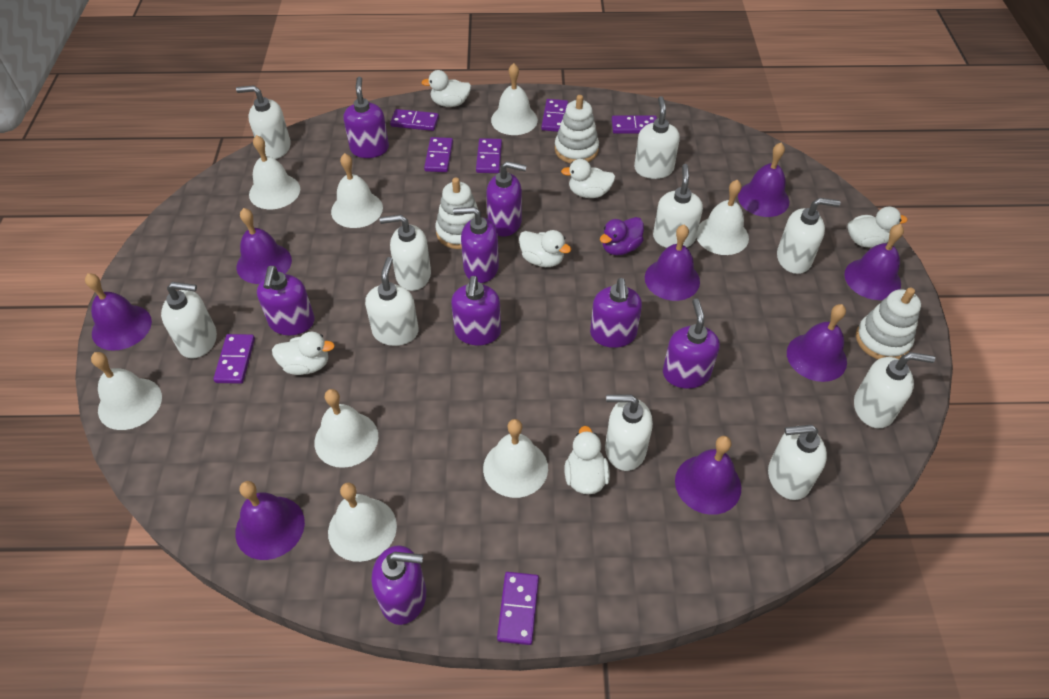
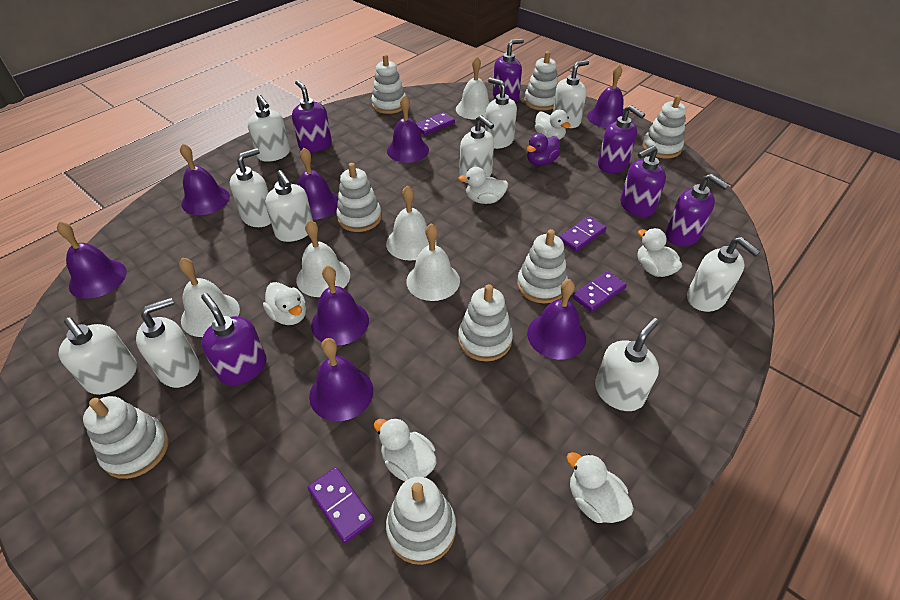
purple domino: [213,334,255,384] [390,109,439,131] [424,137,453,172] [476,138,502,173] [497,572,539,645] [541,99,568,132] [611,115,657,134] = 7 -> [308,467,374,544] [416,112,455,135] [559,216,606,252] [572,271,627,312] = 4
purple soap dispenser: [257,266,315,335] [343,77,389,158] [372,545,426,625] [451,276,501,345] [453,207,499,283] [486,161,527,236] [590,278,642,348] [663,298,720,389] = 8 -> [201,293,267,385] [292,80,332,153] [493,39,524,103] [598,105,645,173] [620,145,666,217] [666,174,729,247] = 6
white bell: [91,352,162,430] [249,135,300,209] [314,389,378,468] [328,483,397,562] [331,153,383,228] [483,419,548,498] [491,63,538,135] [696,180,749,255] = 8 -> [179,258,240,337] [296,220,350,297] [386,185,437,261] [406,223,460,301] [456,56,490,120] = 5
white stacking toy: [435,177,478,249] [555,95,599,163] [856,287,921,359] = 3 -> [83,396,169,479] [336,163,382,232] [371,54,406,114] [386,477,456,565] [458,284,513,361] [517,229,568,303] [524,51,558,111] [643,95,686,158] = 8

